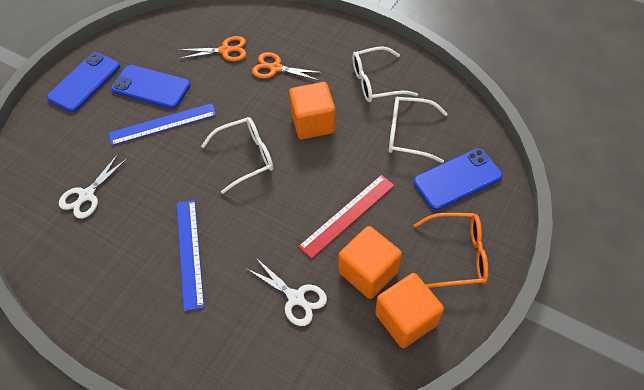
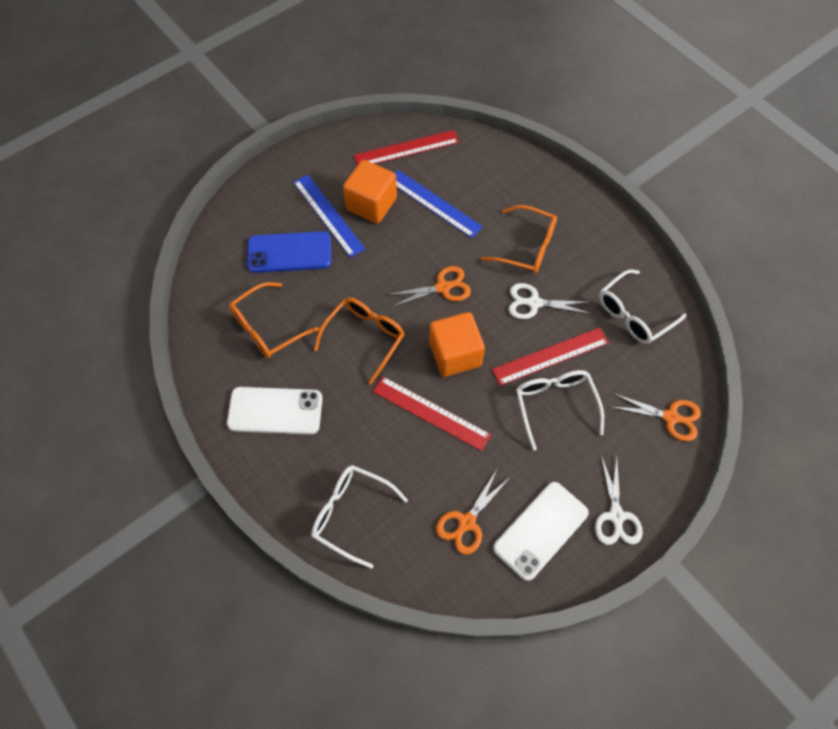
blue phone: [47,52,120,112] [111,65,191,109] [413,148,503,210] = 3 -> [247,231,331,273] = 1
orange cube: [289,82,336,139] [339,226,402,299] [375,273,444,348] = 3 -> [343,160,397,223] [429,312,485,377] = 2
orange glasses: [414,213,488,288] = 1 -> [229,282,319,358] [314,297,405,384] [481,205,557,273] = 3
orange scissors: [178,36,246,61] [252,52,323,81] = 2 -> [388,266,471,307] [436,470,509,555] [612,393,701,441] = 3
red ruler: [298,175,395,259] = 1 -> [354,130,459,166] [372,376,491,451] [492,327,609,386] = 3
white phone: none = 0 -> [227,387,323,435] [493,482,589,581] = 2

